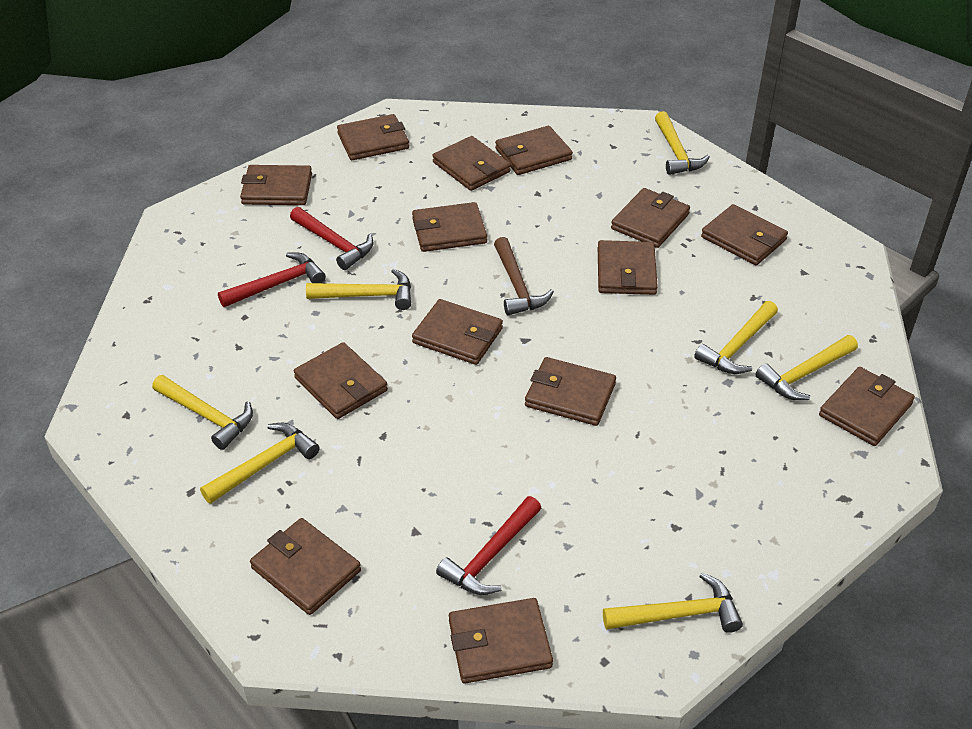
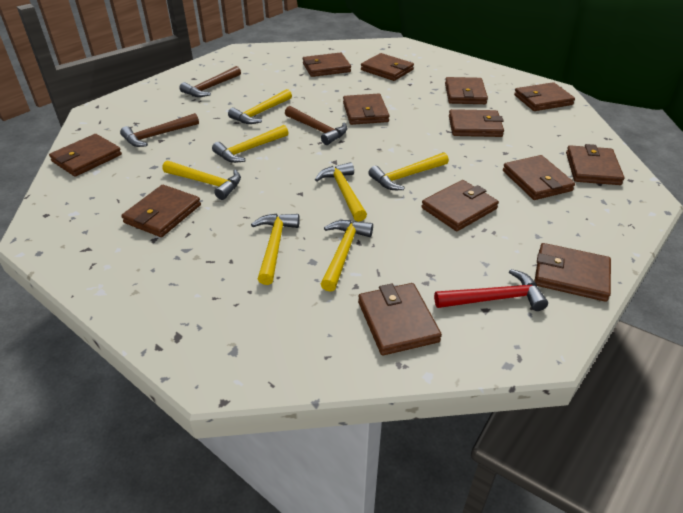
brown hammer: [494,237,554,315] = 1 -> [120,113,199,147] [179,66,241,97] [285,106,347,145] = 3
brown wallet: [240,165,312,205] [250,518,361,615] [294,342,388,419] [337,114,409,160] [412,202,487,252] [412,299,503,365] [432,136,511,191] [449,598,553,683] [495,126,573,175] [525,357,616,426] [598,240,658,295] [611,188,690,248] [701,204,788,265] [819,367,915,446] = 14 -> [49,134,122,177] [121,185,201,237] [303,52,351,77] [343,94,389,125] [358,283,442,356] [361,53,414,81] [421,180,499,231] [445,77,488,104] [449,109,504,137] [503,155,575,200] [514,82,575,111] [535,243,611,302] [566,144,624,185] = 13
red hammer: [218,252,326,307] [290,207,374,270] [436,496,541,595] = 3 -> [434,269,548,311] = 1

